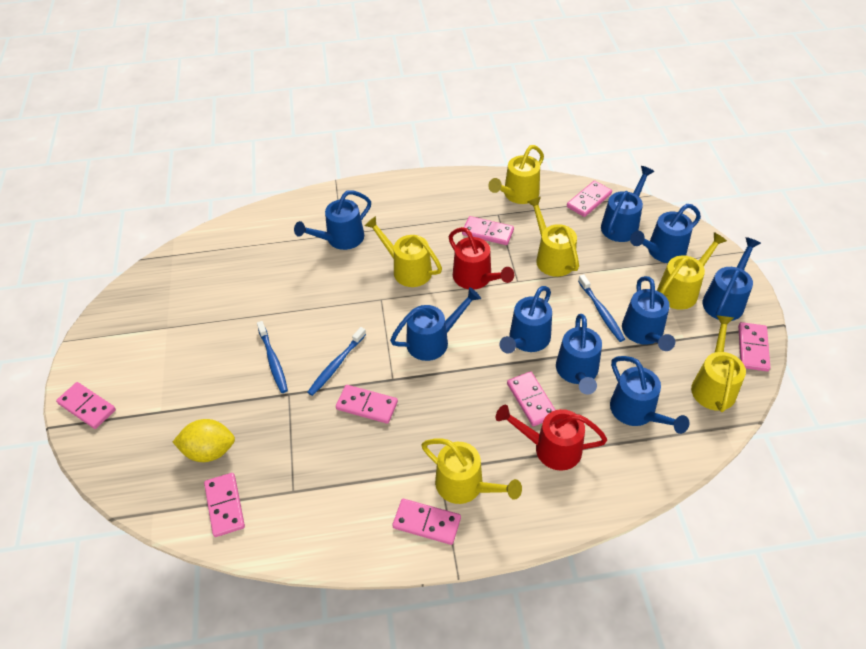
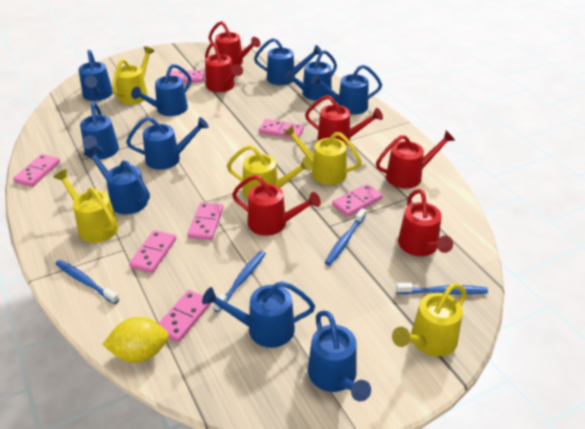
blue toothbrush: [257,321,288,393] [307,327,366,396] [578,274,625,342] = 3 -> [55,260,119,304] [213,251,266,312] [325,208,366,265] [396,283,488,295] = 4
blue watering can: [294,191,371,250] [390,287,481,361] [500,286,552,354] [556,314,602,395] [601,166,655,242] [610,356,689,434] [622,276,675,351] [630,204,701,263] [703,237,761,321] = 9 -> [78,49,113,101] [80,102,119,159] [83,146,150,214] [126,117,209,170] [131,64,191,116] [202,281,315,348] [254,38,321,85] [285,50,337,101] [308,310,371,402] [311,65,382,115] = 10
pink domino: [56,382,116,429] [204,473,245,537] [336,385,398,424] [392,499,461,545] [462,216,514,245] [507,371,555,426] [567,181,612,217] [738,322,770,371] = 8 -> [13,154,60,187] [129,230,176,273] [158,290,211,342] [170,70,204,83] [188,202,223,240] [259,119,304,139] [332,184,383,217] = 7
red watering can: [449,227,514,289] [496,405,607,470] = 2 -> [205,42,243,92] [209,21,260,67] [232,175,321,236] [305,95,383,145] [376,131,455,188] [398,189,453,256] = 6
yellow watering can: [364,216,442,287] [421,438,522,504] [488,145,544,204] [527,197,579,277] [657,232,727,310] [691,315,746,412] = 6 -> [53,169,119,243] [112,46,154,104] [227,145,312,199] [284,125,362,185] [392,283,467,357] = 5

